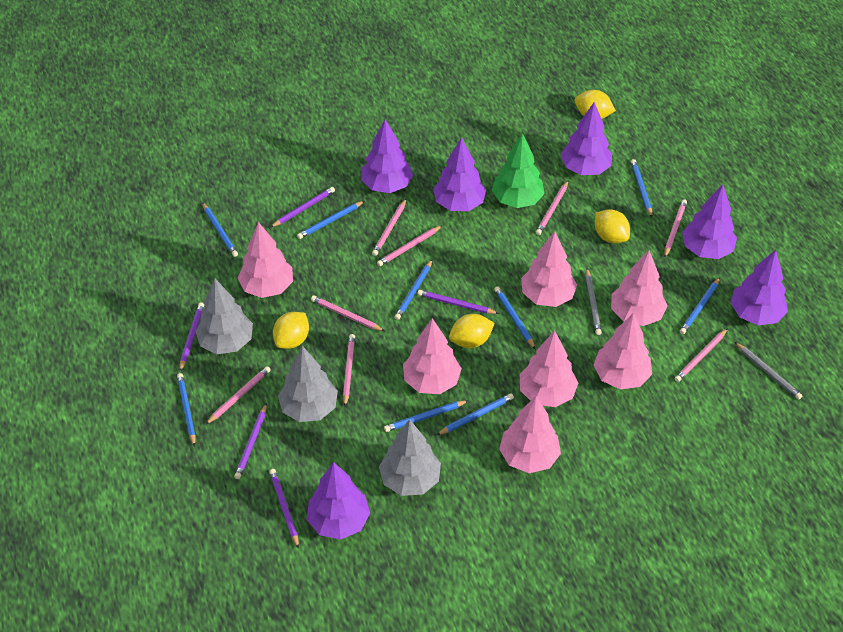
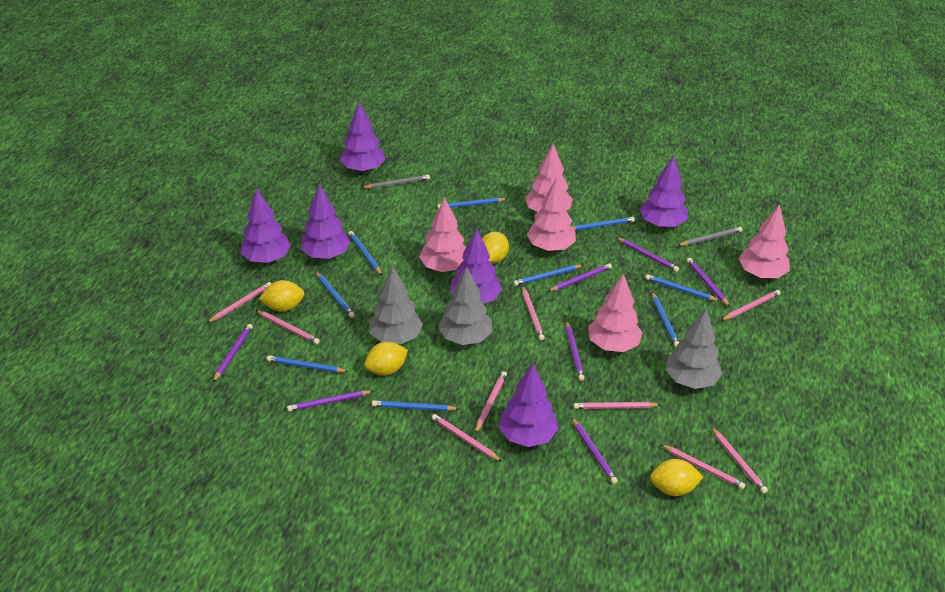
green tree: [492,133,545,208] = 1 -> none = 0
pink pencil: [205,366,271,425] [311,296,384,331] [343,334,355,406] [372,199,406,256] [377,225,443,266] [536,181,568,235] [664,199,687,258] [674,328,728,382] = 8 -> [207,282,271,323] [256,310,320,344] [432,414,502,462] [475,371,507,434] [522,286,545,341] [573,402,660,409] [660,444,745,489] [711,427,768,493] [721,290,781,321] = 9
pink tree: [238,222,293,298] [403,318,462,394] [499,396,561,473] [519,331,578,407] [521,231,577,307] [593,313,652,389] [611,250,668,326] = 7 -> [419,197,466,272] [525,144,573,212] [527,177,576,251] [588,274,643,352] [739,204,790,278] = 5
purple pencil: [180,302,204,371] [234,403,267,479] [269,469,299,549] [271,187,335,227] [418,290,499,314] = 5 -> [213,324,253,382] [287,390,373,412] [548,263,612,291] [566,321,584,381] [572,417,618,484] [616,237,679,272] [687,258,730,307] = 7

